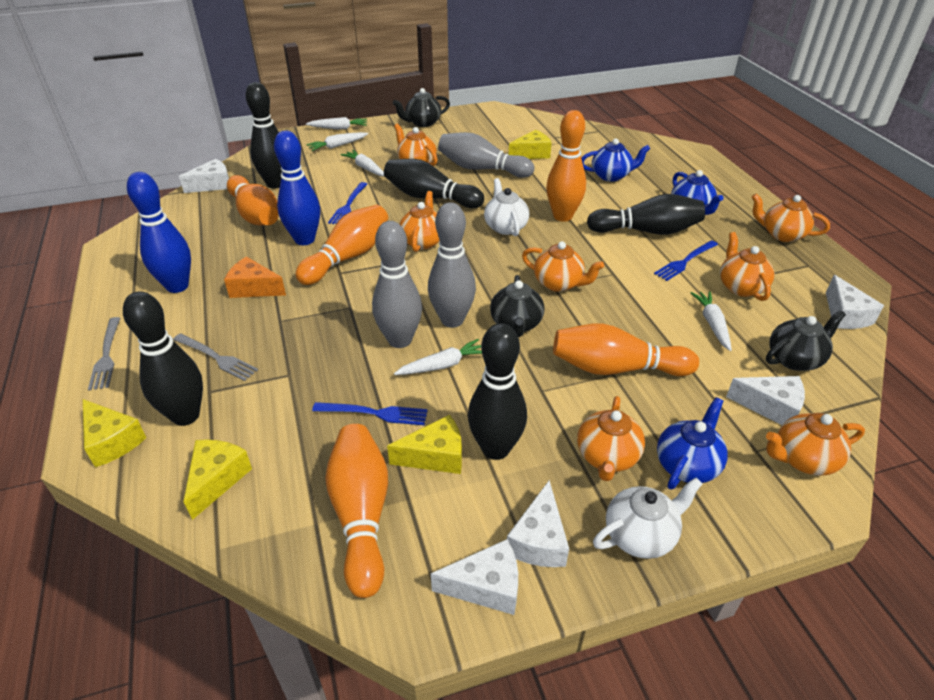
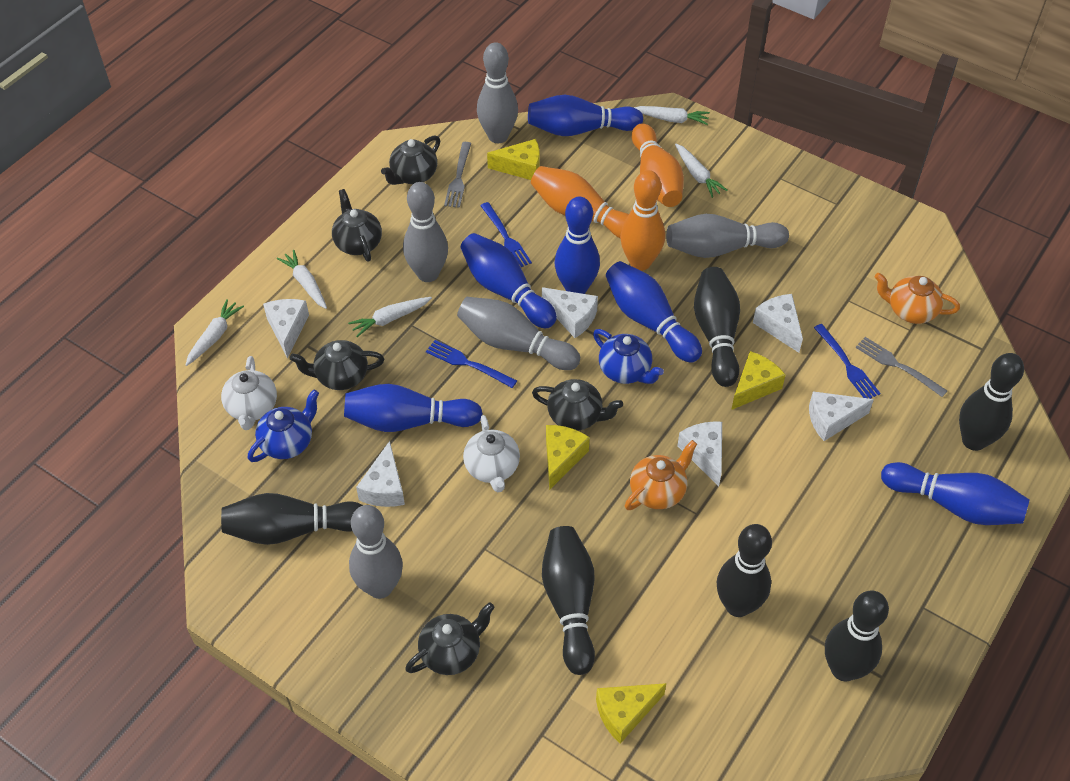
black bowling pin: [123,291,203,426] [246,82,282,189] [384,159,484,208] [468,323,527,460] [587,194,705,235] = 5 -> [221,493,363,545] [542,526,595,675] [694,267,740,387] [717,524,772,617] [825,591,889,681] [959,353,1024,451] = 6
black teapot: [393,88,450,127] [490,275,544,337] [766,310,846,371] = 3 -> [290,340,384,390] [332,189,382,262] [381,135,440,185] [405,602,495,675] [532,379,623,431] = 5
blue bowling pin: [127,172,191,293] [274,131,320,245] = 2 -> [344,384,483,432] [461,233,557,329] [528,95,643,136] [555,197,600,294] [606,261,702,363] [881,462,1030,525] = 6
blue teapot: [581,138,650,182] [657,397,728,490] [671,170,724,215] = 3 -> [248,390,319,462] [593,329,664,384] = 2
grey bowling pin: [372,221,422,348] [428,202,476,328] [438,132,534,178] = 3 -> [349,505,403,599] [403,182,448,282] [457,297,580,370] [477,42,518,143] [666,214,789,258] = 5
orange bowling pin: [227,175,278,226] [295,205,388,285] [325,424,388,598] [546,110,586,222] [553,324,699,376] = 5 -> [531,166,629,239] [620,170,665,271] [632,124,684,207] = 3
orange cheese: [224,257,286,298] = 1 -> none = 0
orange teapot: [394,124,438,166] [400,191,440,252] [522,241,604,292] [577,396,645,481] [720,232,774,301] [751,194,830,242] [766,413,865,476] = 7 -> [625,440,697,510] [875,273,960,324] = 2
white cheese: [179,159,229,193] [431,539,518,615] [507,480,569,567] [726,376,805,425] [826,275,884,329] = 5 -> [263,299,309,358] [356,441,405,507] [542,287,598,338] [677,422,722,486] [753,294,803,353] [809,391,874,441] = 6

